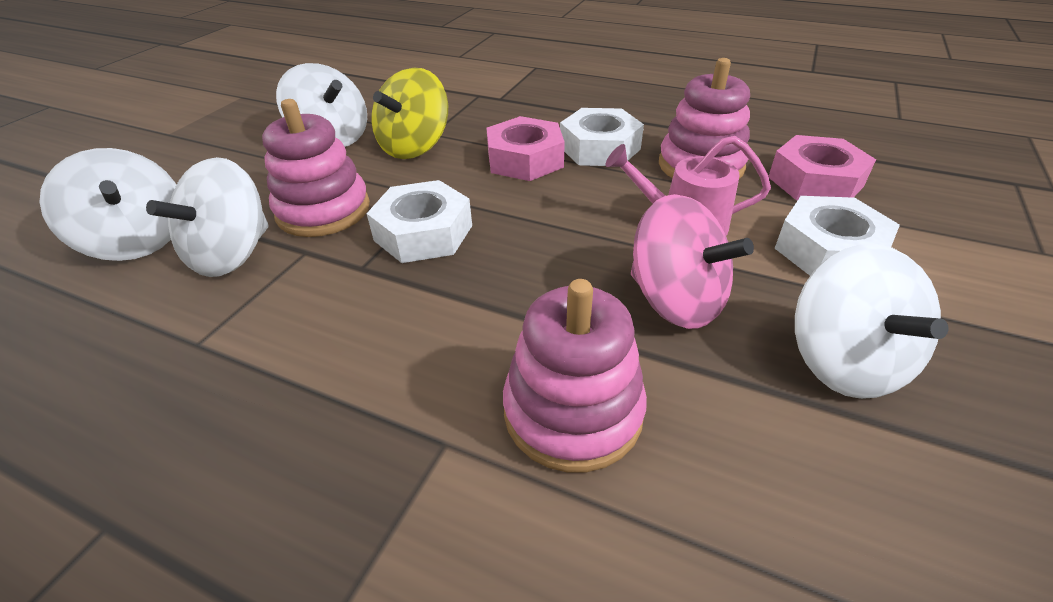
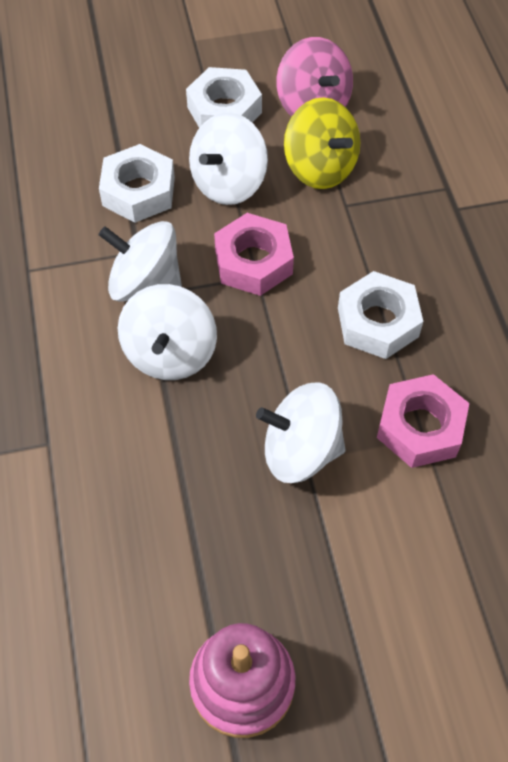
pink stacking toy: [262,99,370,237] [503,279,647,472] [659,58,750,179] = 3 -> [189,623,295,738] = 1
pink watering can: [605,136,771,236] = 1 -> none = 0

